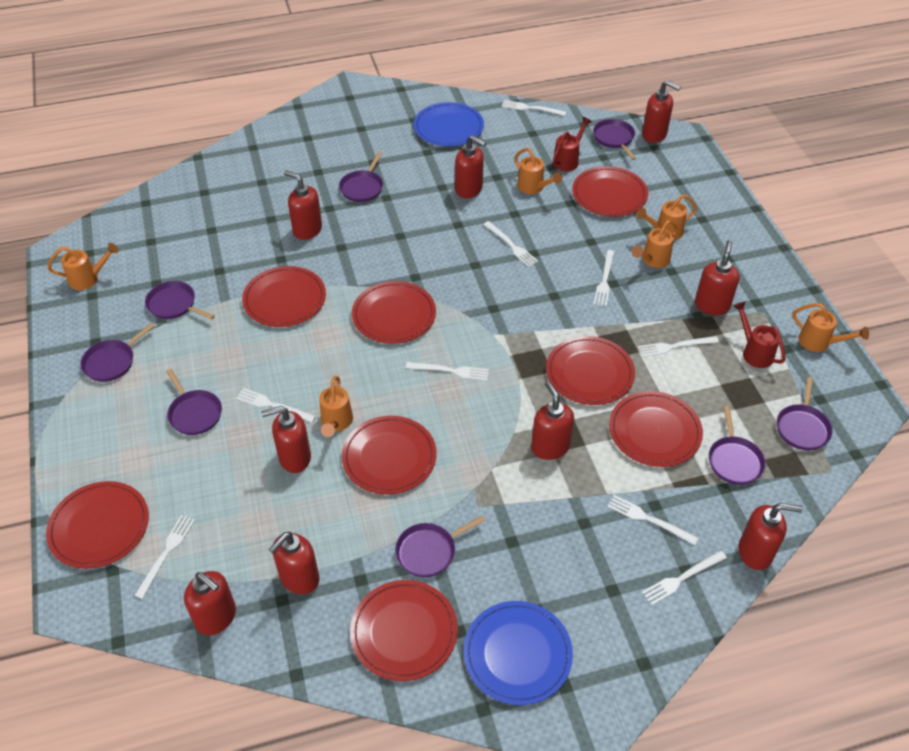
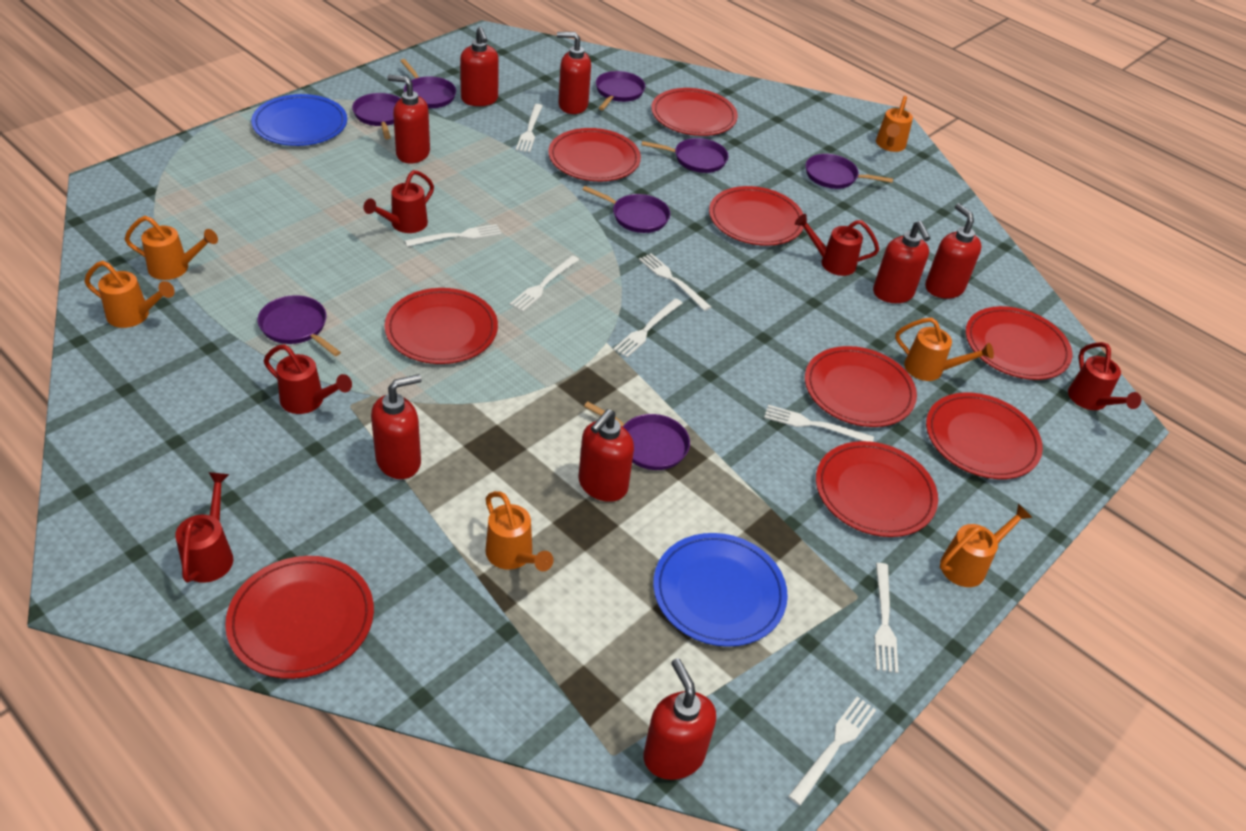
red plate: [46,481,149,569] [242,266,326,327] [342,416,437,494] [350,580,458,681] [352,281,436,344] [546,336,635,405] [572,166,648,217] [609,391,703,467] = 8 -> [225,556,374,679] [385,288,498,364] [548,128,641,181] [651,88,738,136] [709,186,804,246] [805,346,917,427] [816,441,938,537] [926,393,1043,479] [965,306,1072,380] = 9
red soap dispenser: [184,571,236,636] [261,406,311,473] [269,532,320,594] [284,170,322,240] [455,135,486,198] [531,381,574,460] [642,80,681,143] [695,240,740,315] [739,503,803,570] = 9 -> [371,374,422,479] [387,75,430,164] [460,27,499,106] [557,32,591,114] [579,409,634,502] [643,658,716,780] [873,221,930,303] [925,203,982,299] = 8
red watering can: [553,117,592,171] [733,301,786,368] = 2 -> [175,472,233,583] [264,344,352,414] [364,170,434,233] [795,214,879,276] [1068,342,1141,410] = 5
white fork: [134,515,195,599] [236,388,316,423] [406,362,489,381] [484,221,538,267] [501,100,566,116] [594,250,614,306] [608,495,698,545] [638,336,719,357] [642,550,727,605] = 9 -> [405,224,502,247] [510,256,579,312] [516,104,542,152] [613,298,682,357] [639,253,711,311] [764,405,874,442] [788,697,876,806] [875,563,898,673] = 8

